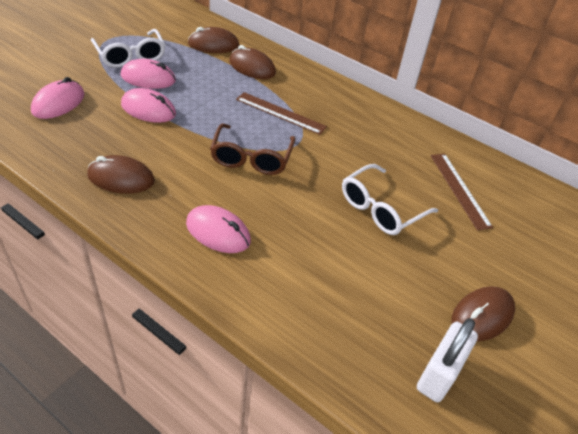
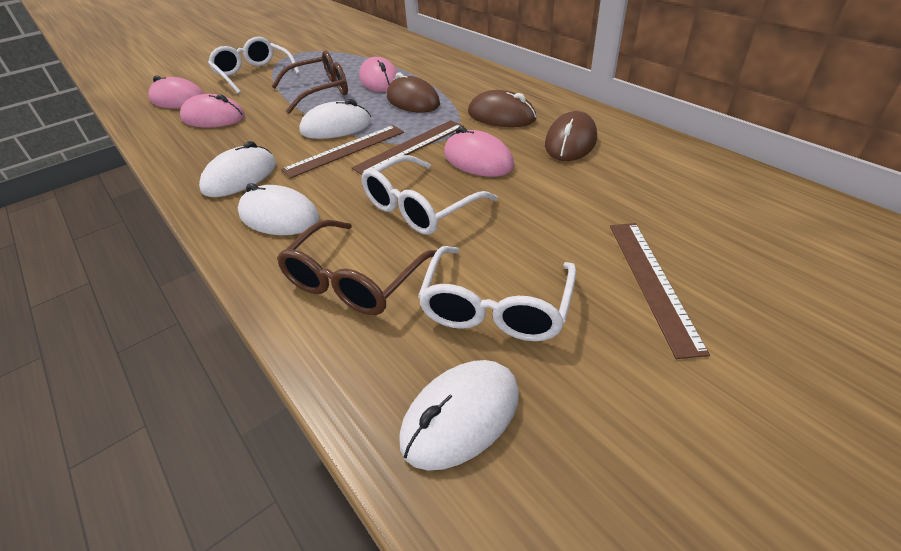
brown glasses: [210,124,295,175] = 1 -> [271,50,348,114] [277,220,437,315] = 2
brown mouse: [87,155,155,194] [188,27,239,53] [229,45,276,79] [451,286,515,341] = 4 -> [387,72,440,112] [468,90,537,127] [545,111,597,161] = 3
brown ruler: [236,92,327,135] [431,154,493,230] = 2 -> [281,125,404,178] [352,120,464,175] [610,223,710,359] = 3
white glasses: [91,29,165,68] [342,164,438,235] = 2 -> [208,37,300,94] [362,155,498,235] [418,246,576,341] = 3
white mouse: none = 0 -> [199,141,276,197] [238,183,319,235] [299,99,371,139] [399,360,519,471] = 4
white padlock: [417,318,478,402] = 1 -> none = 0

